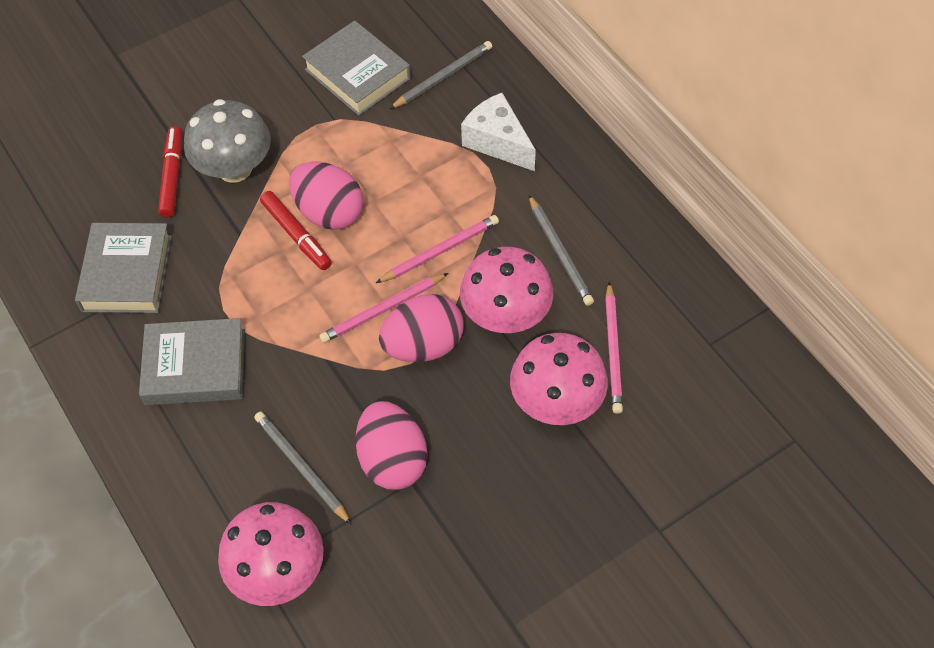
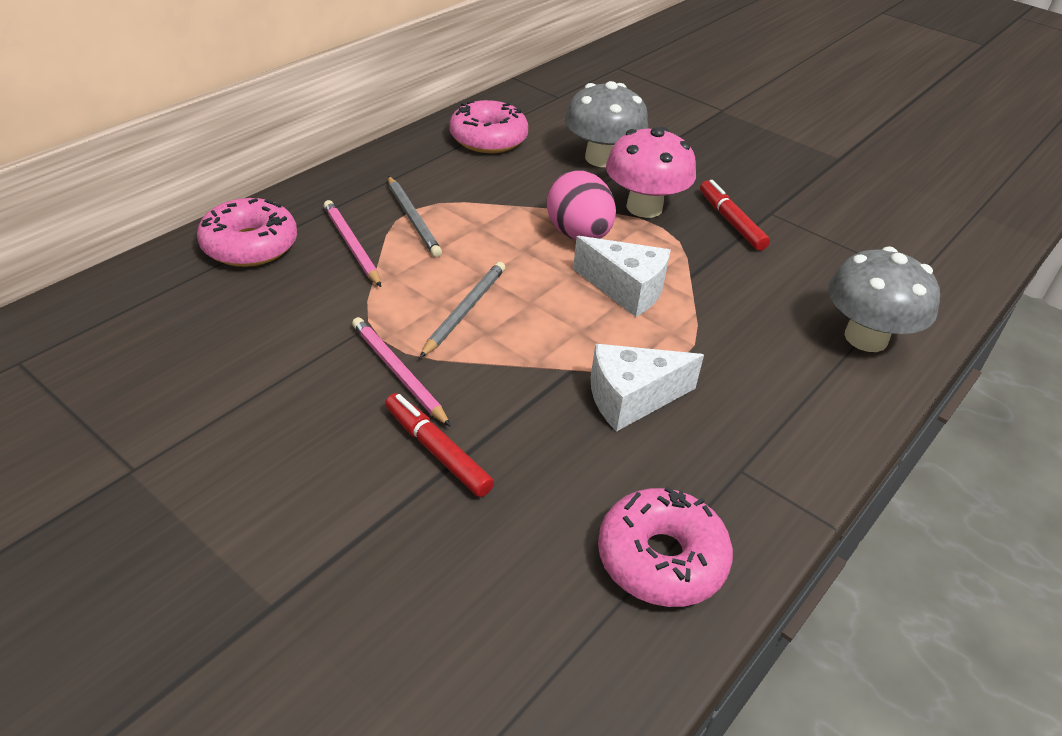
grey book: [75,223,172,313] [139,318,245,405] [302,20,411,116] = 3 -> none = 0
grey mushroom: [184,99,271,183] = 1 -> [565,81,648,167] [828,247,940,352] = 2
grey pencil: [254,412,352,525] [390,41,493,109] [529,195,594,306] = 3 -> [388,176,442,257] [420,262,505,358] = 2
pink donut: none = 0 -> [197,198,297,267] [449,100,528,153] [598,487,733,607] = 3
pink egg: [289,161,363,230] [355,401,427,490] [379,294,464,362] = 3 -> [546,170,616,240] = 1
pink mushroom: [218,502,324,606] [460,247,553,333] [510,333,608,425] = 3 -> [606,127,696,218] = 1
pink pencil: [319,273,448,343] [376,215,499,283] [605,282,623,414] = 3 -> [324,200,381,287] [352,317,451,427] = 2
white cheese: [461,93,536,171] = 1 -> [573,236,671,317] [591,344,704,432] = 2

